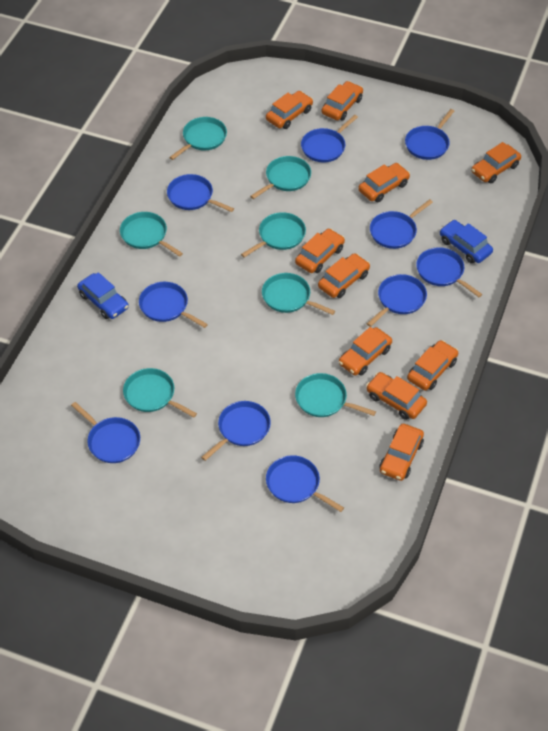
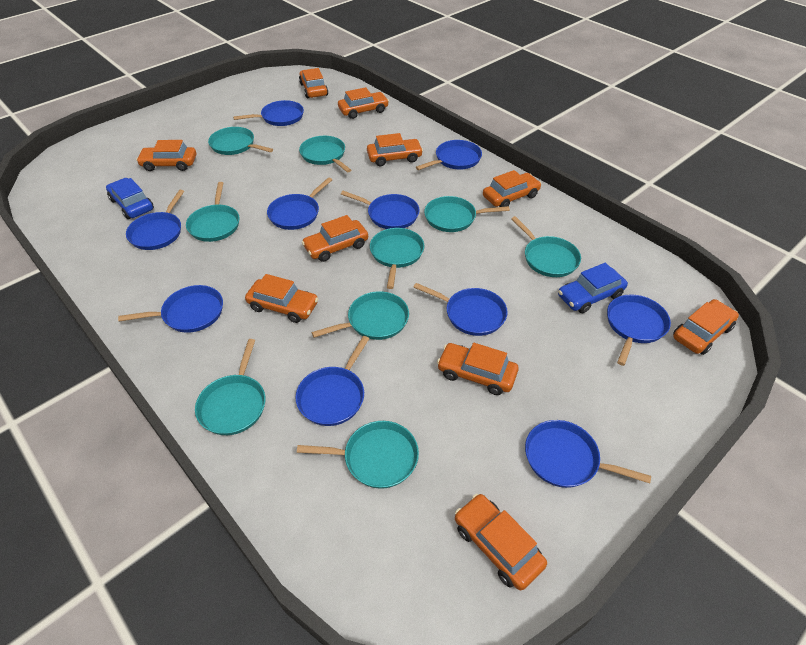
turquoise pan: [120,212,183,257] [123,368,197,418] [169,117,227,160] [241,212,306,257] [250,156,311,199] [262,273,335,315] [295,373,376,417] = 7 -> [186,182,239,242] [195,339,265,435] [208,127,273,155] [297,421,419,489] [299,136,351,173] [312,291,409,340] [370,228,424,289] [424,196,510,232] [511,216,581,277] = 9

